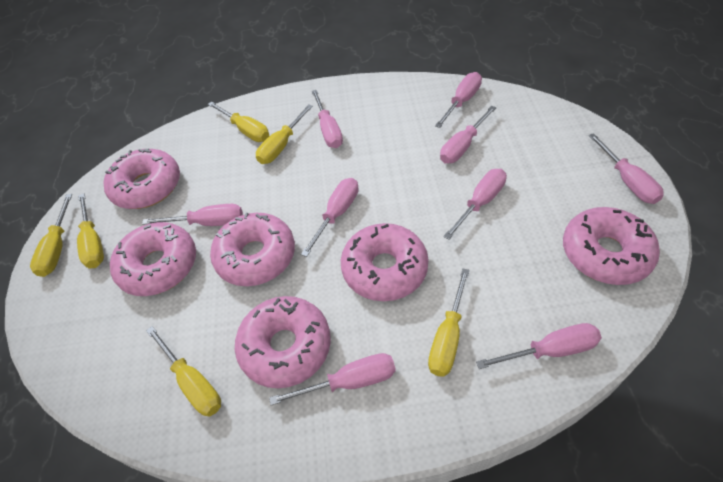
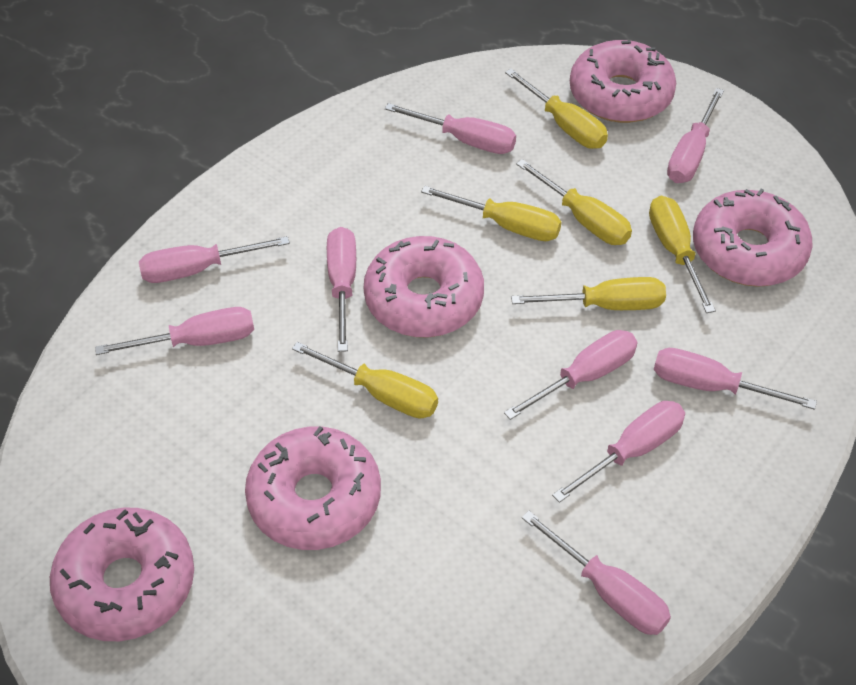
pink donut: [103,148,180,209] [110,222,196,296] [210,213,295,286] [235,296,331,388] [341,223,429,301] [563,207,660,285] = 6 -> [50,508,194,641] [245,426,381,550] [364,236,484,337] [570,40,676,123] [693,188,813,287] = 5

